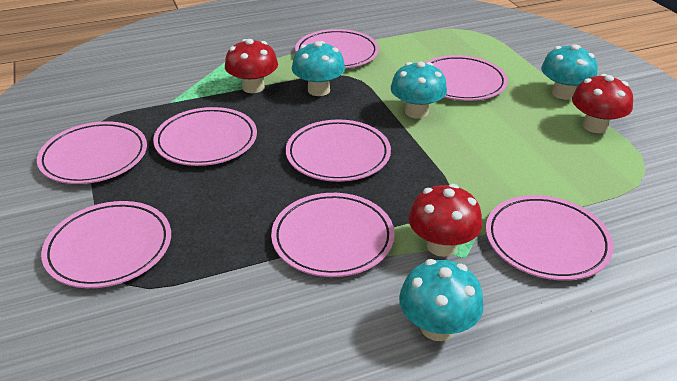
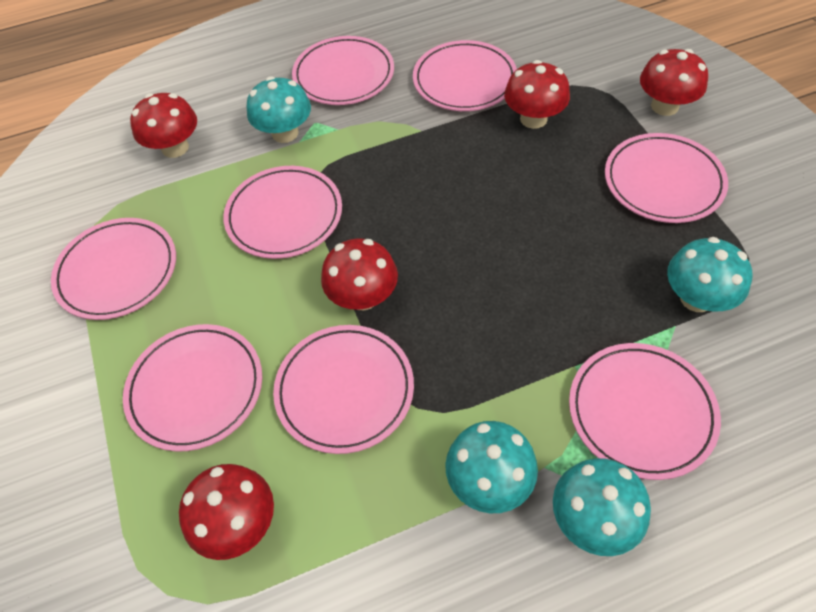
red mushroom: [225,39,278,93] [408,184,482,257] [572,74,633,133] = 3 -> [130,93,197,158] [179,464,274,560] [321,238,398,310] [504,60,570,129] [640,49,708,116] = 5

